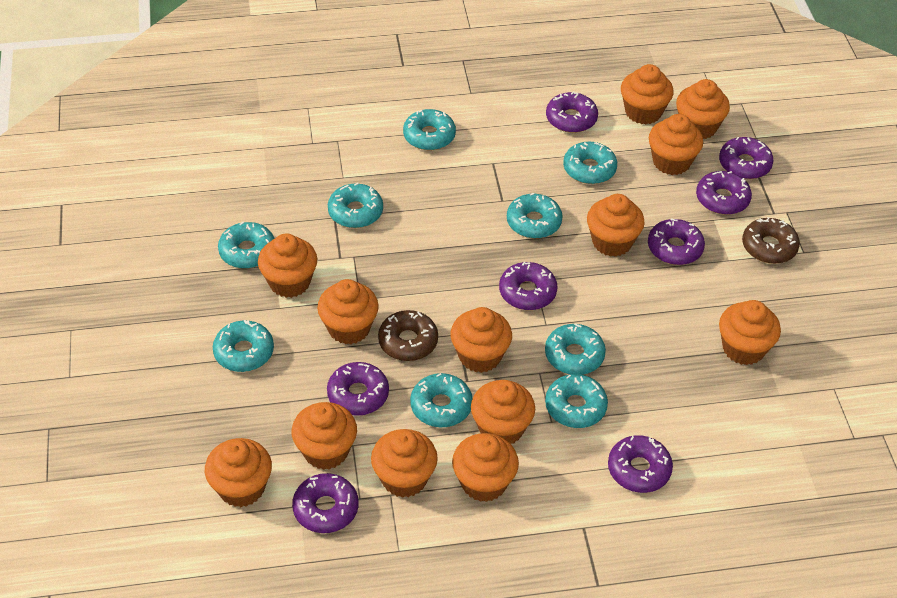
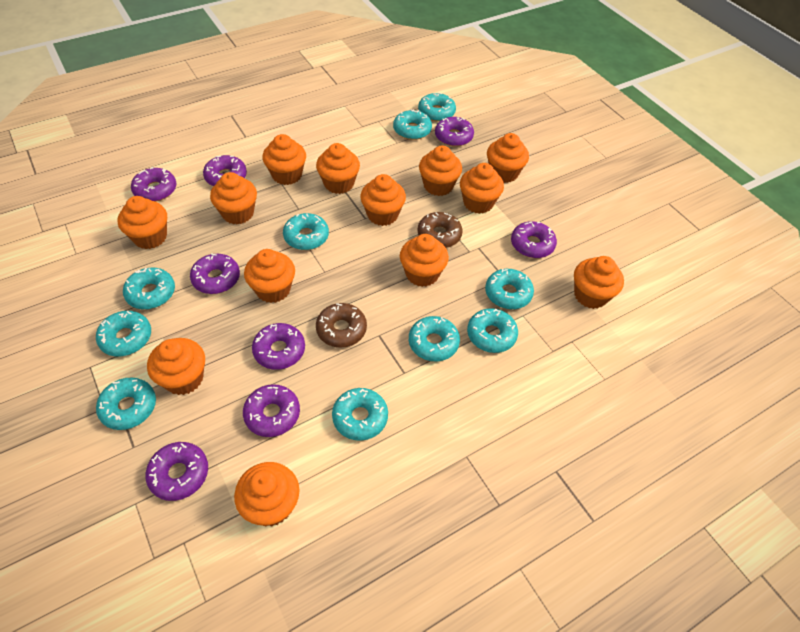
turquoise donut: [213,320,274,372] [218,222,275,269] [328,183,383,228] [403,109,456,150] [410,373,473,427] [507,193,563,239] [545,323,606,375] [545,374,608,428] [563,142,617,184] = 9 -> [96,310,151,356] [96,377,156,430] [123,268,175,309] [283,213,329,250] [332,388,388,441] [393,109,432,140] [409,316,460,361] [418,92,456,122] [467,308,518,353] [485,269,534,309] = 10

